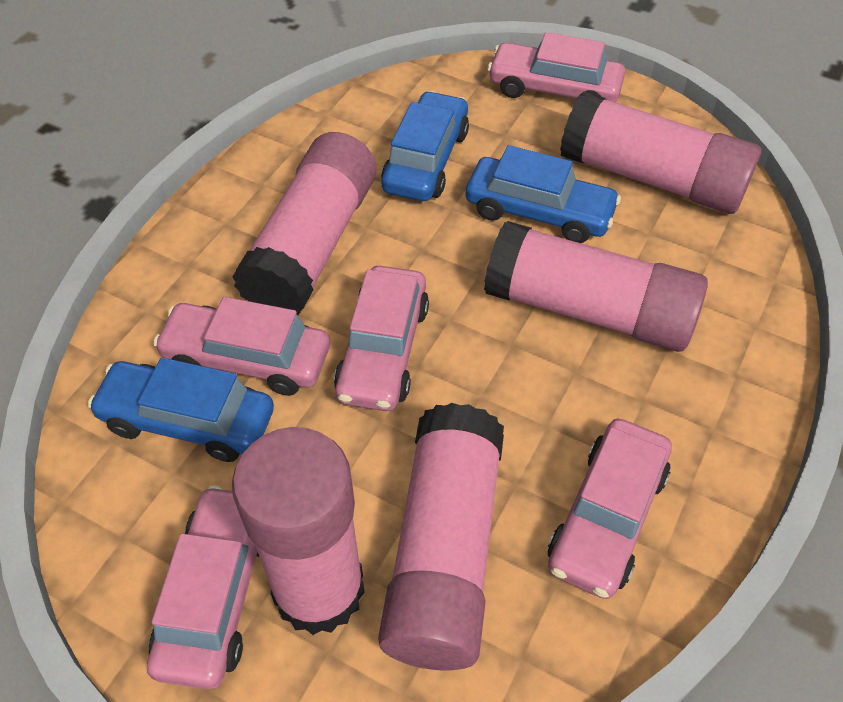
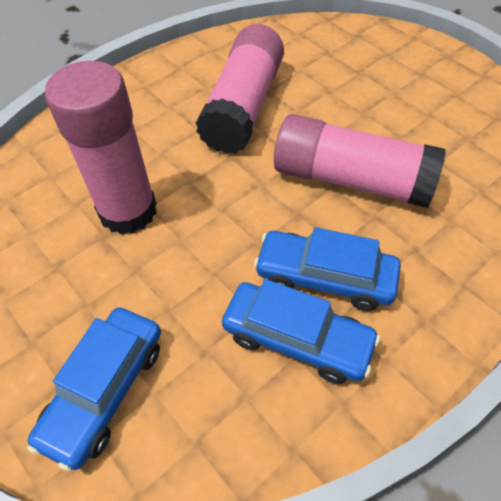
pink car: [147,485,259,689] [153,297,330,396] [334,266,429,411] [487,32,625,102] [548,419,672,599] = 5 -> none = 0
pink glue stick: [232,132,376,315] [232,427,365,635] [378,403,504,671] [484,221,708,352] [560,91,761,214] = 5 -> [45,61,157,235] [196,24,284,154] [274,114,446,208] = 3

